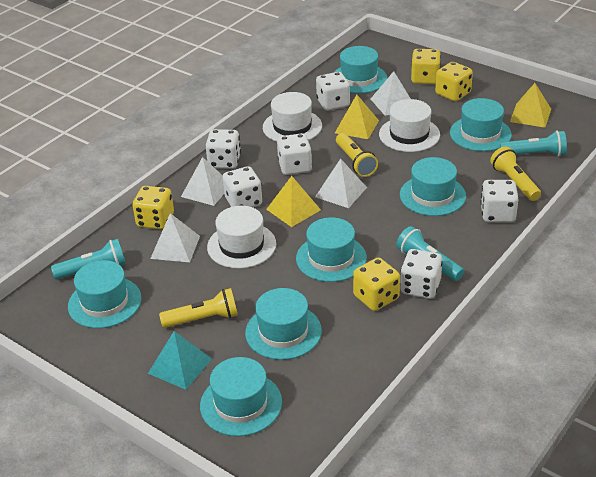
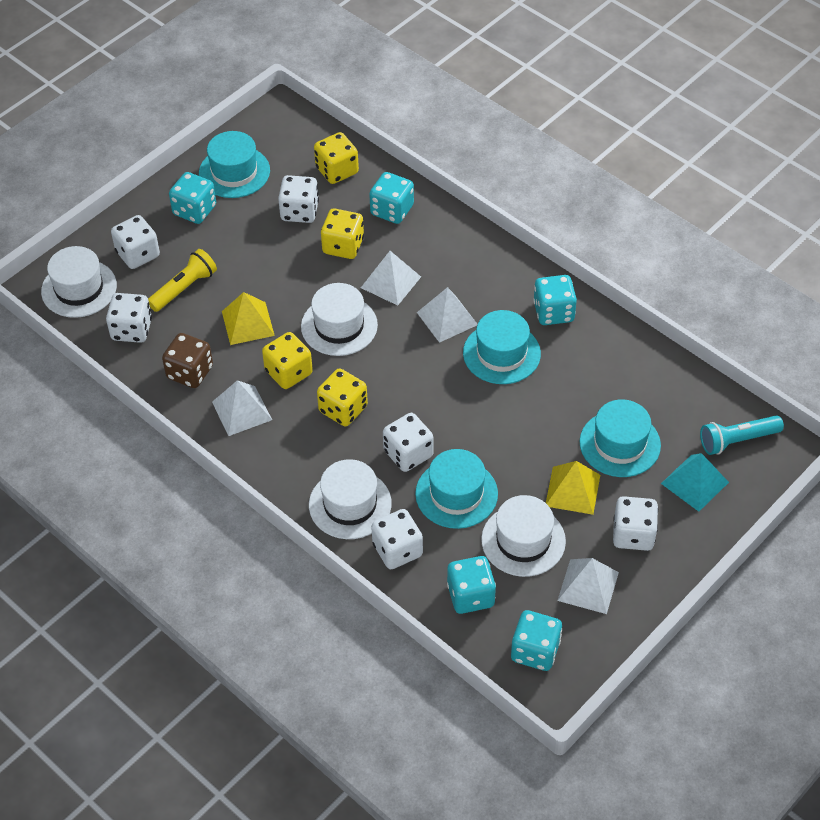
brown dice: none = 0 -> [162,333,213,388] = 1
turquoise dice: none = 0 -> [169,172,216,224] [369,172,414,224] [447,556,496,614] [511,610,562,671] [533,275,577,325] = 5
turquoise flashlight: [51,239,126,279] [396,226,464,281] [500,131,567,156] = 3 -> [700,415,784,455] = 1
turquoise hat: [68,260,142,328] [200,357,282,436] [245,288,322,360] [296,217,367,282] [334,46,387,94] [400,157,466,216] [450,98,512,151] = 7 -> [199,131,270,198] [415,449,498,529] [463,310,541,384] [580,399,661,477] = 4
white hat: [207,206,276,269] [263,92,322,142] [379,99,440,152] = 3 -> [41,246,117,318] [301,283,378,356] [309,459,392,539] [481,495,566,577] = 4
yellow flashlight: [159,288,238,328] [336,133,378,177] [490,147,541,201] = 3 -> [148,249,217,312] = 1
yellow pyramid: [266,176,321,227] [335,95,379,139] [510,83,551,128] = 3 -> [222,292,275,345] [546,461,600,515] = 2

